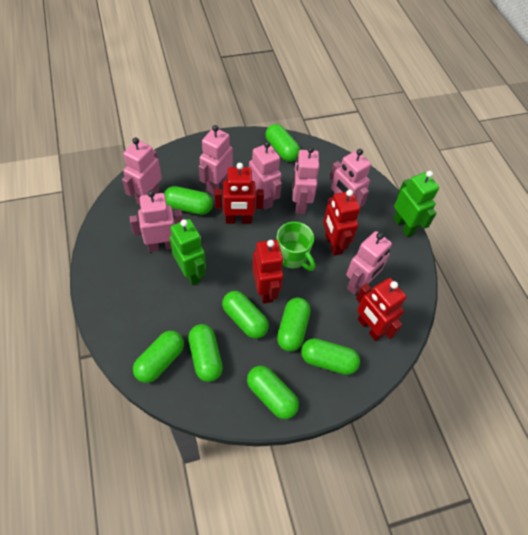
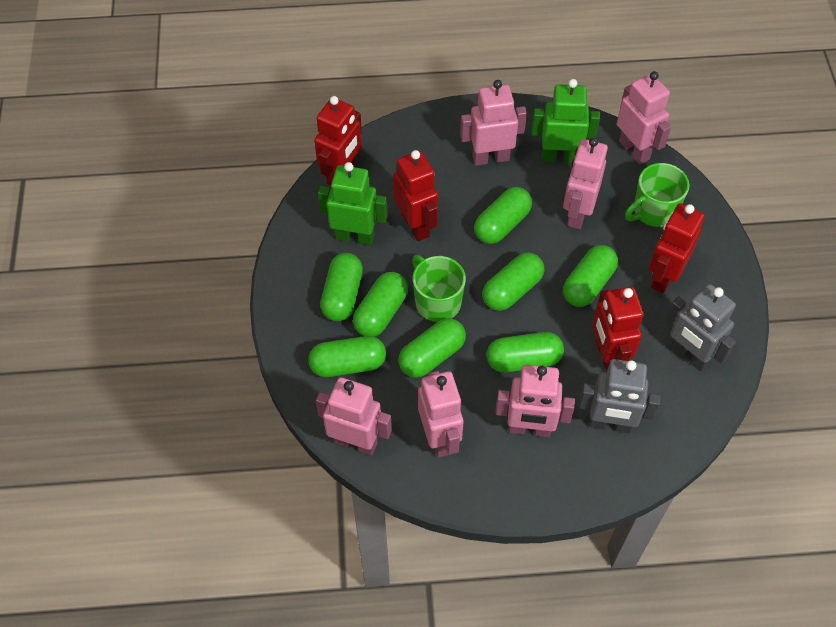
green mug: [277,222,315,271] = 1 -> [412,255,466,322] [625,163,689,227] = 2
grey robot: none = 0 -> [579,359,661,433] [666,284,736,372] = 2
pink robot: [122,137,162,205] [130,190,183,252] [199,125,233,194] [249,141,282,210] [293,146,319,214] [330,149,371,207] [346,231,392,295] = 7 -> [316,377,392,455] [418,371,464,458] [460,80,527,166] [495,365,575,437] [563,138,608,229] [617,71,671,164] = 6

